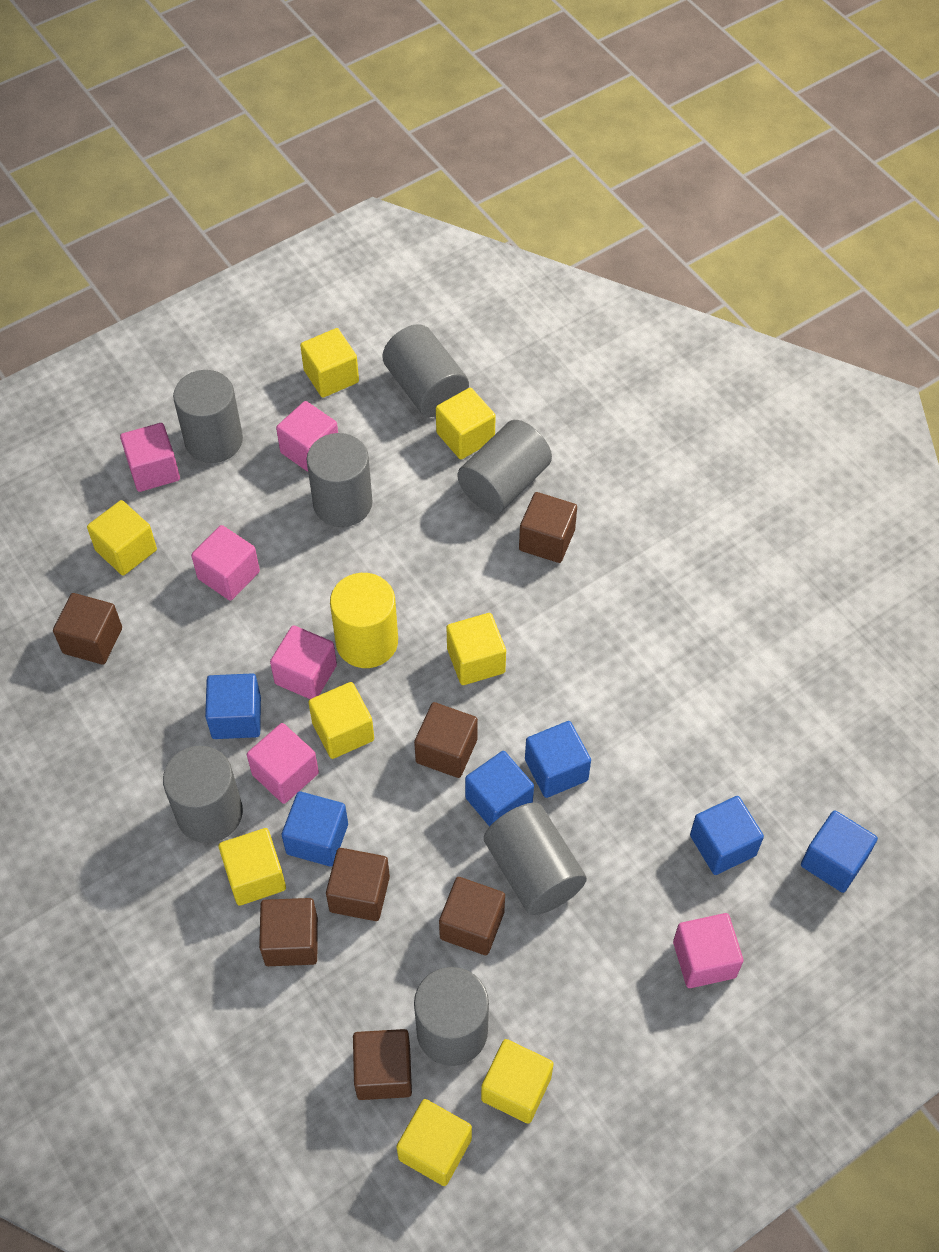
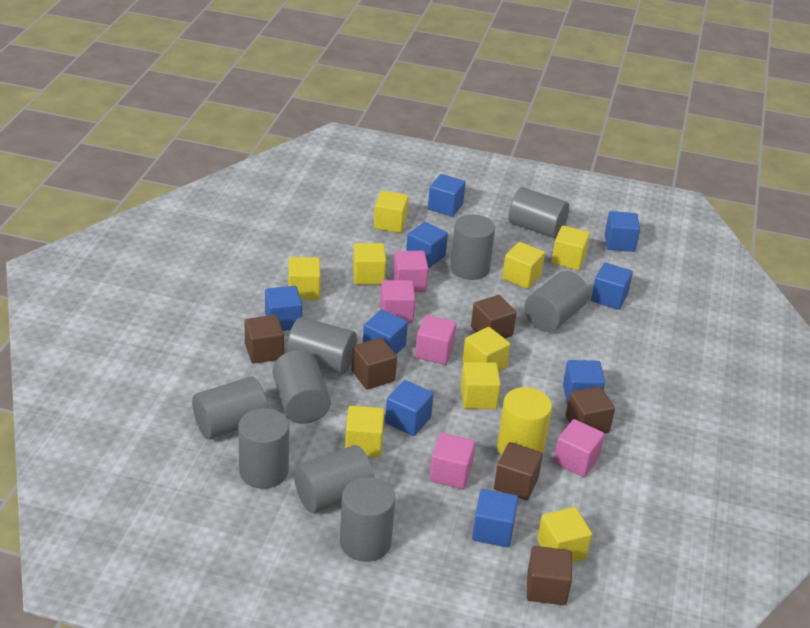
blue cube: [205,673,261,739] [282,791,348,867] [465,751,534,827] [525,721,591,798] [690,796,764,875] [801,810,878,893] = 6 -> [265,286,302,331] [363,309,408,354] [385,380,434,436] [406,222,448,268] [428,174,466,217] [472,489,519,547] [563,360,605,405] [591,263,633,310] [605,211,640,252] = 9
brown cube: [53,593,122,665] [259,898,318,966] [326,848,390,921] [353,1029,412,1100] [414,702,478,778] [439,877,505,955] [519,492,577,563] = 7 -> [245,315,284,364] [351,338,397,390] [471,295,517,338] [494,442,543,500] [527,546,572,605] [566,386,615,434] = 6
grey cylinder: [163,746,243,843] [173,370,243,463] [307,433,372,527] [382,324,469,417] [414,967,489,1066] [458,420,552,514] [484,802,587,915] = 7 -> [192,377,268,440] [238,408,289,489] [272,350,331,424] [287,317,357,374] [294,445,374,513] [340,477,395,562] [450,214,495,280] [508,187,569,238] [524,271,589,332] = 9
pink cube: [120,423,180,492] [191,525,260,601] [247,723,319,804] [270,625,337,699] [276,401,338,472] [673,913,744,988] = 6 -> [380,280,416,323] [393,251,429,292] [415,315,457,365] [429,433,475,489] [553,419,605,477] = 5
yellow cube: [87,500,157,575] [219,828,286,906] [300,328,359,398] [308,682,374,759] [397,1099,472,1186] [436,388,496,459] [447,613,506,685] [481,1039,554,1124] = 8 -> [288,257,321,300] [345,406,384,457] [353,243,386,285] [374,191,409,233] [460,362,501,409] [462,327,510,372] [502,242,545,289] [537,507,592,562] [551,226,590,270] = 9

